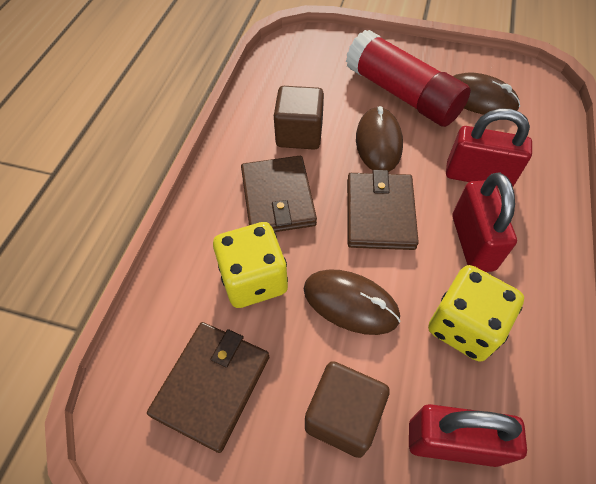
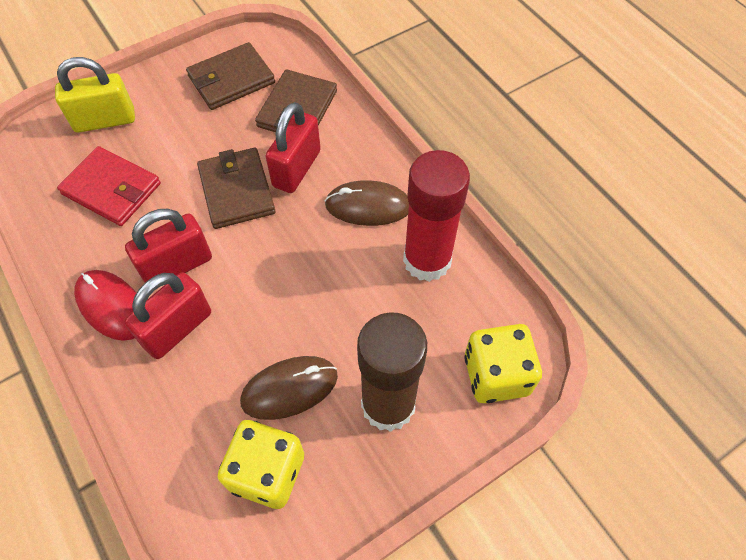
brown cube: [274,86,324,150] [305,361,390,458] = 2 -> none = 0
brown glue stick: none = 0 -> [357,312,427,432] = 1
brown mouse: [304,270,401,335] [356,106,403,172] [453,73,520,115] = 3 -> [240,356,338,420] [325,180,409,226] = 2
red mouse: none = 0 -> [74,270,136,341] = 1
red wallet: none = 0 -> [57,146,161,226] = 1
yellow padlock: none = 0 -> [55,57,135,133] = 1

